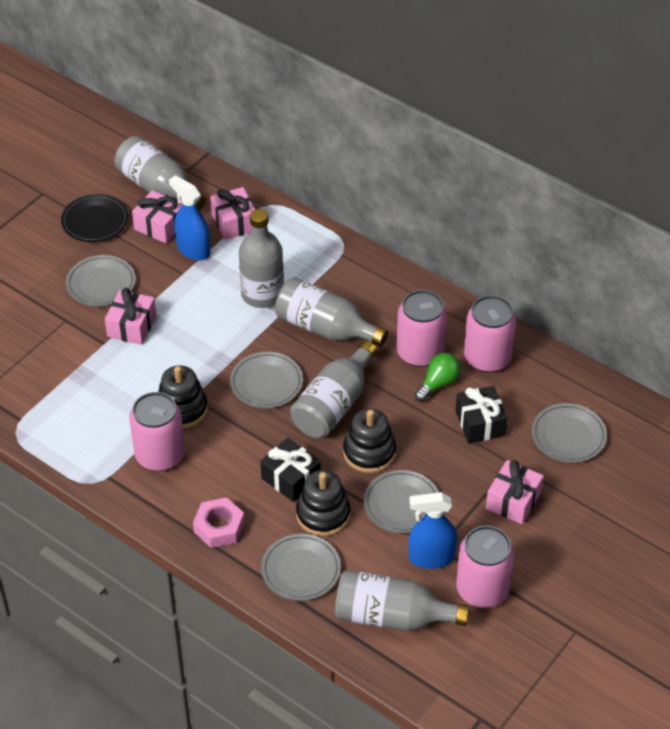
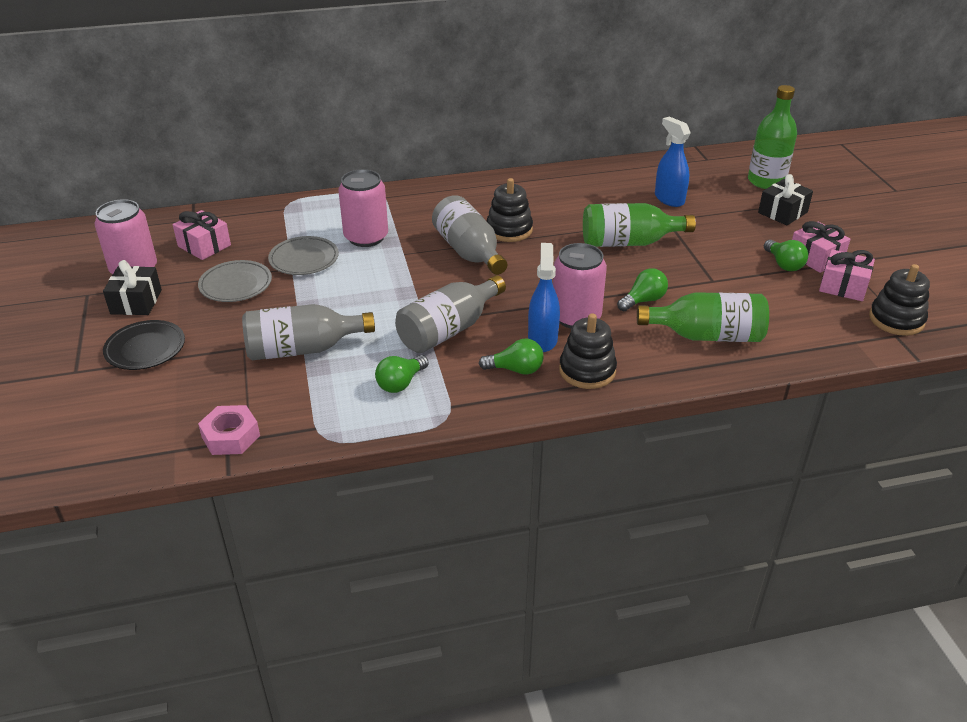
green bottle: none = 0 -> [583,203,696,247] [637,292,769,342] [748,85,797,189] = 3
green light bulb: [415,353,460,402] = 1 -> [375,355,429,393] [479,338,544,375] [617,268,668,311] [764,240,808,271] = 4
grey bottle: [114,136,206,210] [239,209,284,308] [275,277,388,347] [290,341,377,438] [335,570,469,631] = 5 -> [242,304,375,360] [395,275,506,353] [432,195,507,275] = 3
grey plate: [66,255,136,306] [230,352,303,408] [261,534,341,601] [364,470,439,533] [532,403,607,463] = 5 -> [198,260,272,302] [268,236,339,275] = 2
pink can: [129,392,185,471] [396,290,447,367] [456,526,515,608] [464,295,516,373] = 4 -> [94,199,157,274] [339,169,388,247] [553,243,607,328] = 3
pink gift: [105,288,156,345] [132,190,183,244] [210,187,255,240] [486,460,544,524] = 4 -> [173,210,231,260] [792,221,850,273] [819,249,875,301] = 3

